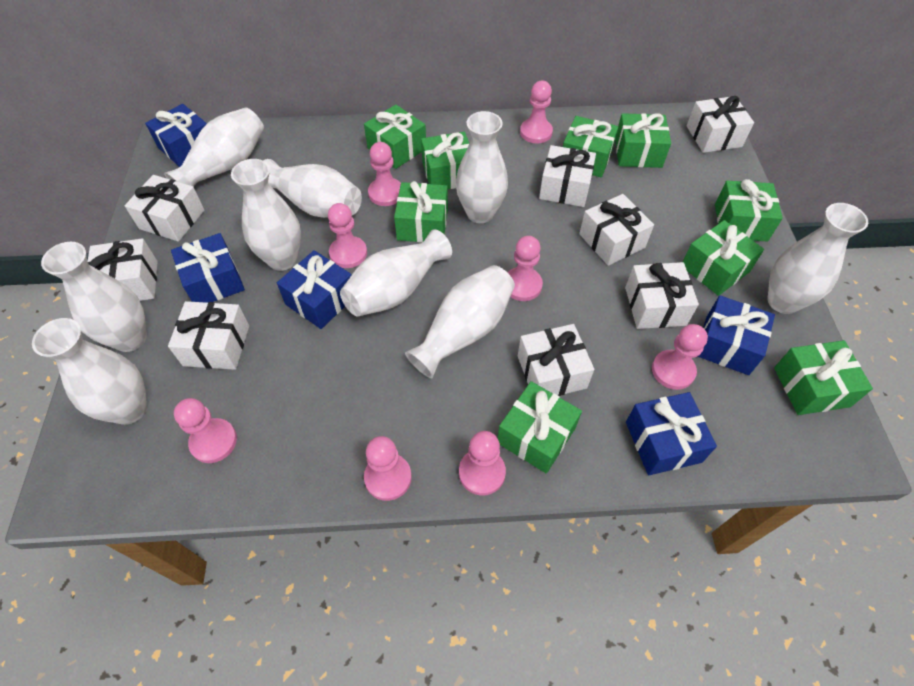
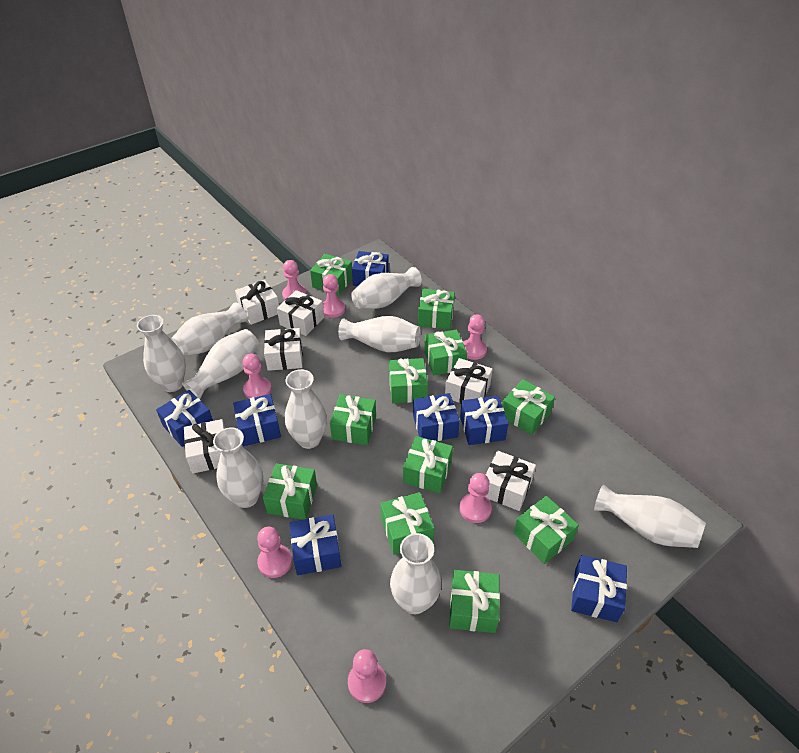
blue gift: [145,104,207,167] [171,233,245,303] [277,250,351,329] [626,392,717,475] [697,295,775,375] = 5 -> [156,390,213,447] [233,394,281,446] [290,515,341,575] [352,251,389,286] [413,393,460,441] [460,396,508,445] [571,555,627,622] = 7
green gift: [364,105,426,169] [394,181,448,243] [421,132,469,189] [497,381,582,474] [563,116,619,178] [615,113,671,168] [683,220,764,296] [715,179,783,242] [774,340,873,415] = 9 -> [263,463,317,520] [310,254,352,295] [330,394,376,445] [380,492,434,554] [389,358,428,403] [403,436,453,493] [418,289,455,329] [424,330,467,376] [449,570,500,633] [502,379,555,435] [513,496,579,564] = 11
pink pawn: [174,398,237,463] [328,203,367,268] [364,436,412,501] [368,142,401,206] [459,431,506,495] [507,236,543,301] [520,81,553,144] [652,324,708,390] = 8 -> [243,354,272,399] [257,527,292,578] [282,260,307,300] [323,274,345,318] [348,649,386,703] [459,473,492,523] [463,315,487,360] = 7
white gift: [88,238,158,301] [125,175,204,242] [168,301,249,370] [518,324,594,396] [539,145,596,207] [579,194,654,266] [625,262,699,329] [687,96,754,153] = 8 -> [184,419,225,474] [235,280,279,325] [264,328,303,371] [277,290,324,336] [445,358,493,404] [486,450,536,511] = 6

